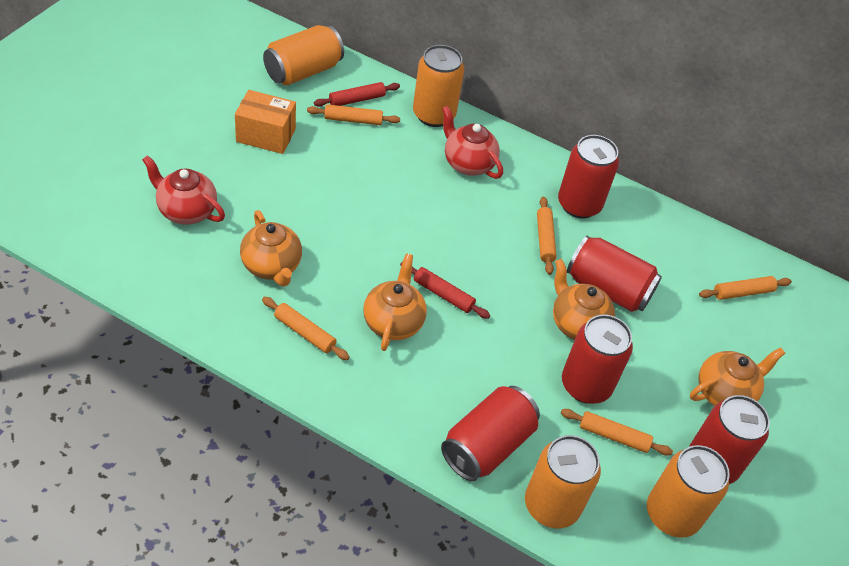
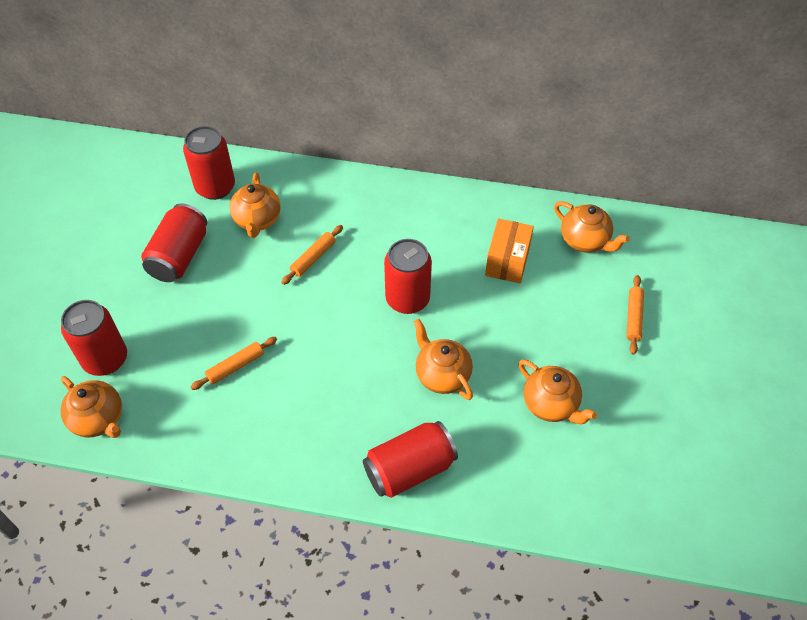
orange can: [263,25,344,85] [413,45,464,127] [525,435,601,528] [647,445,730,538] = 4 -> none = 0
orange rolling pin: [262,297,350,360] [307,104,400,125] [537,197,557,275] [561,409,673,455] [699,276,792,300] = 5 -> [191,337,277,390] [281,225,343,285] [626,275,644,355] = 3
orange teapot: [240,210,302,287] [363,253,427,351] [553,259,615,340] [690,347,785,406] = 4 -> [61,376,122,438] [229,172,281,238] [413,319,473,400] [519,360,597,424] [554,201,630,253] = 5
red rolling pin: [314,82,400,107] [400,262,490,319] = 2 -> none = 0
red teapot: [142,155,225,225] [442,106,503,179] = 2 -> none = 0

